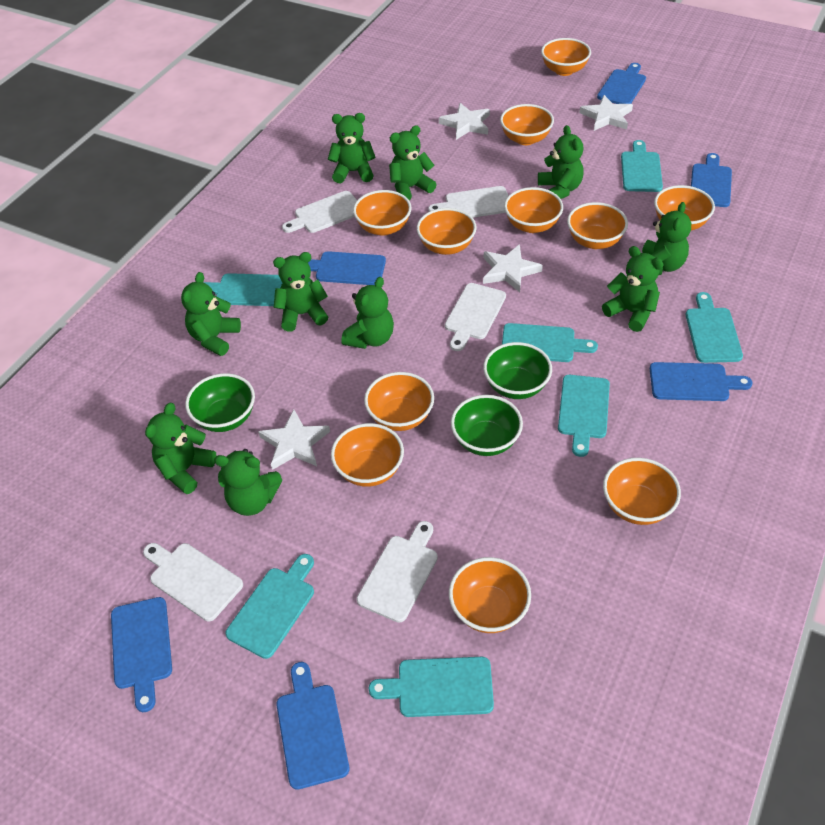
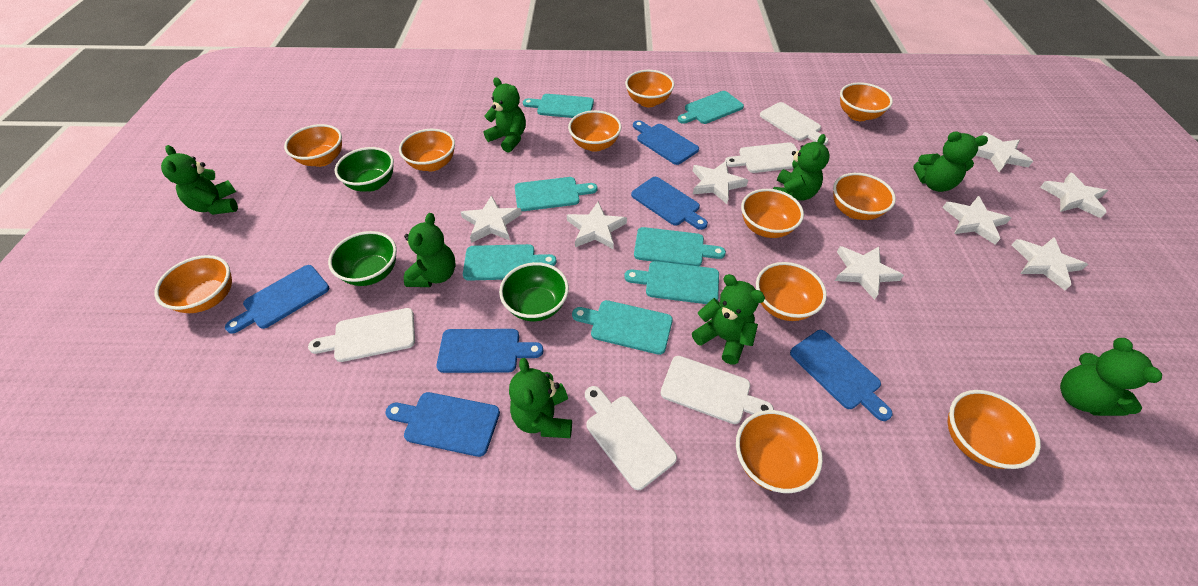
green teddy bear: [145,403,216,494] [181,272,241,356] [214,449,282,516] [273,252,328,331] [328,113,376,183] [341,277,394,349] [389,125,437,200] [538,125,584,199] [602,246,664,332] [642,202,691,275] = 10 -> [161,145,238,215] [404,213,455,287] [484,77,526,153] [509,358,572,438] [692,274,765,365] [773,134,830,201] [913,132,988,192] [1060,338,1162,416] = 8
white star: [258,409,330,470] [439,103,490,140] [483,244,543,292] [580,95,633,131] = 4 -> [461,195,522,243] [567,202,627,249] [693,161,748,204] [835,246,904,300] [942,196,1011,244] [975,132,1033,172] [1012,237,1088,290] [1040,173,1108,218] = 8

